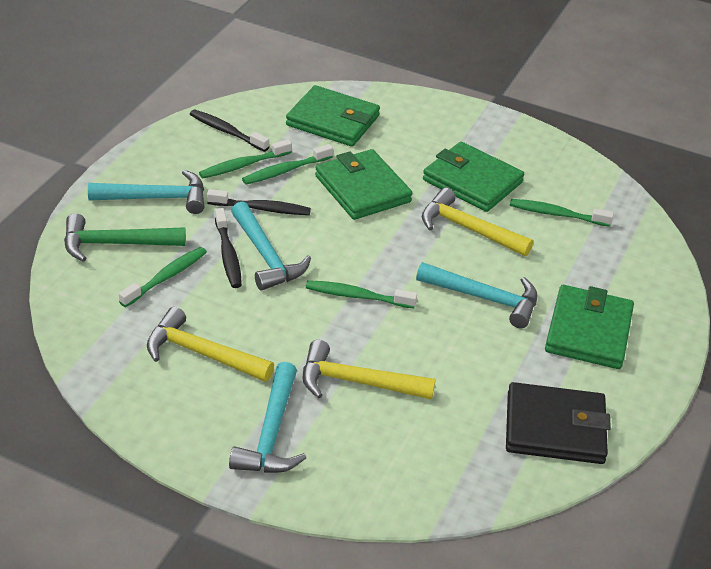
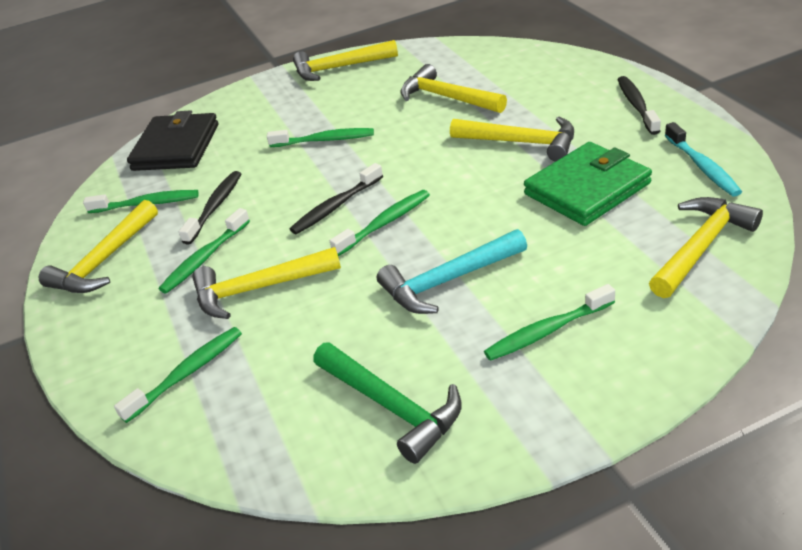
green toothbrush: [119,247,207,307] [199,139,292,179] [242,144,333,185] [306,280,417,309] [510,199,614,227] = 5 -> [83,190,199,213] [114,327,242,423] [159,208,250,293] [267,128,374,147] [330,190,430,256] [484,284,615,361] = 6
green wallet: [286,85,380,147] [315,149,413,220] [423,142,524,212] [545,285,634,369] = 4 -> [524,142,652,226] = 1
turquoise hammer: [88,170,205,214] [229,362,306,473] [231,201,311,291] [416,262,537,328] = 4 -> [377,229,527,314] = 1
turquoise toothbrush: none = 0 -> [665,122,742,197] = 1
yellow hammer: [147,307,274,382] [303,340,436,400] [422,188,533,256] = 3 -> [39,200,158,293] [192,247,341,319] [293,40,398,81] [400,64,507,113] [450,117,574,162] [649,197,763,298] = 6

